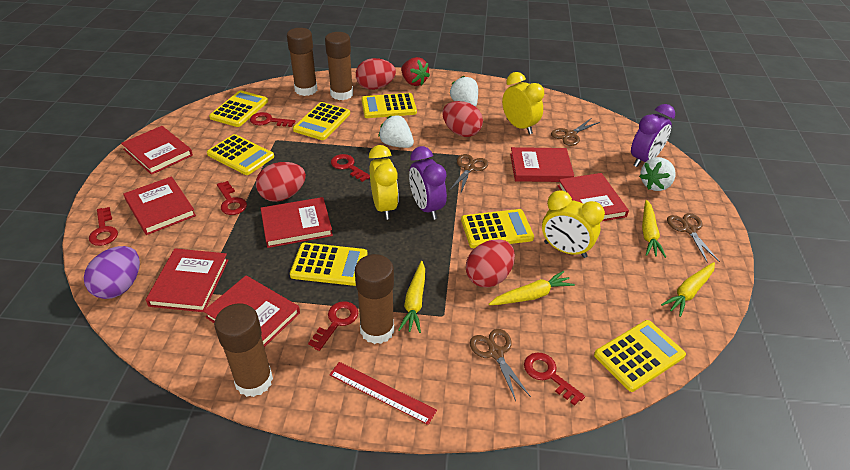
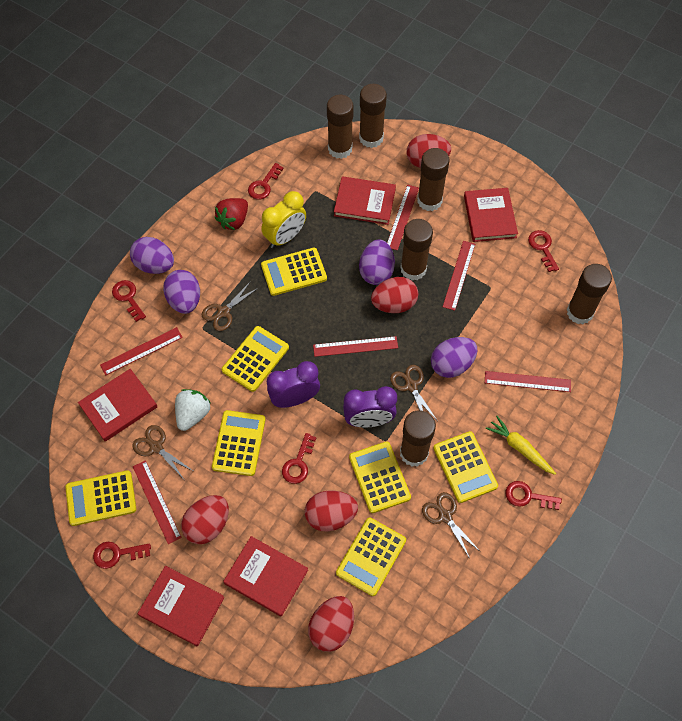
brown glue stick: [214,304,273,397] [287,28,317,96] [325,32,353,100] [355,254,394,344] = 4 -> [327,95,354,159] [359,84,387,148] [400,219,433,281] [400,410,436,467] [417,148,450,211] [567,264,612,324] = 6
purple egg: [84,246,140,299] = 1 -> [130,237,174,274] [163,270,200,314] [359,239,395,285] [431,337,477,378] = 4
red book: [121,126,193,175] [124,176,196,235] [146,248,228,312] [203,276,300,347] [261,197,333,248] [510,147,574,182] [558,173,629,221] = 7 -> [78,369,158,441] [138,566,224,646] [223,536,308,617] [334,176,396,225] [464,188,518,242] = 5
red egg: [256,162,306,202] [356,58,396,90] [442,101,483,137] [466,239,515,288] = 4 -> [181,495,229,544] [305,491,358,531] [308,596,354,652] [371,277,418,313] [407,134,451,168] = 5
red ruler: [329,362,437,425] = 1 -> [100,327,183,375] [133,460,182,544] [313,336,398,357] [387,185,419,250] [443,241,475,311] [485,371,571,392] = 6
white strawberry: [378,115,414,148] [450,76,478,107] [639,157,675,191] = 3 -> [175,389,211,431] = 1
yellow carrot: [398,261,425,333] [489,271,575,305] [642,200,666,258] [661,262,715,317] = 4 -> [486,416,556,475] = 1
yellow clock: [369,145,399,220] [502,72,544,134] [542,191,605,258] = 3 -> [261,191,306,248] = 1

